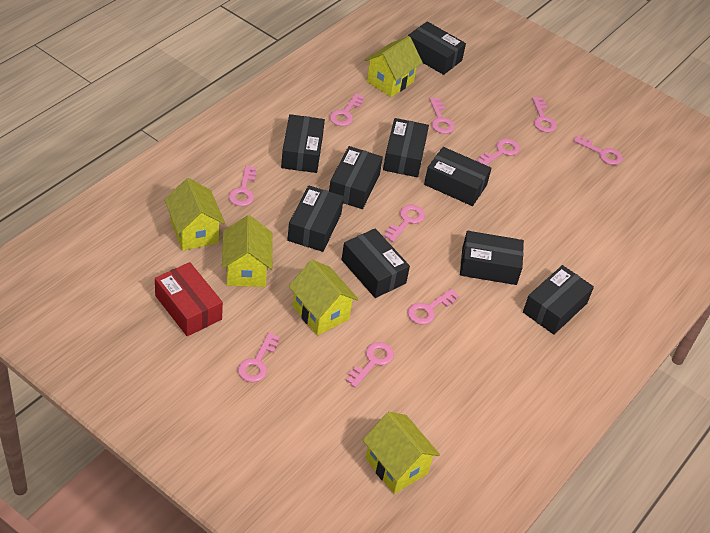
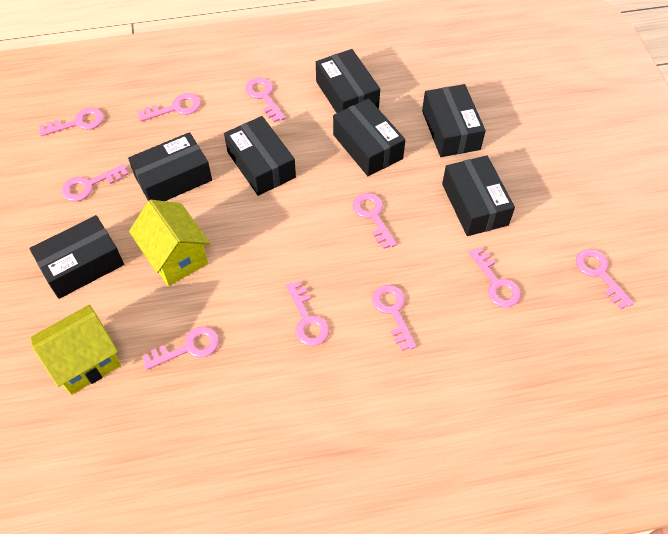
black box: [281,114,325,173] [287,185,344,252] [329,146,383,209] [342,228,410,298] [383,118,429,177] [408,21,466,75] [424,147,492,206] [460,231,524,285] [523,265,594,335] = 9 -> [29,215,124,299] [128,132,212,201] [224,116,296,196] [316,49,380,113] [333,98,405,176] [422,84,486,157] [442,155,515,236] = 7
red box: [155,262,223,336] = 1 -> none = 0
yellow house: [164,178,225,251] [222,215,273,287] [289,260,359,335] [363,412,440,494] [365,36,423,97] = 5 -> [31,305,121,395] [129,200,210,286] = 2

